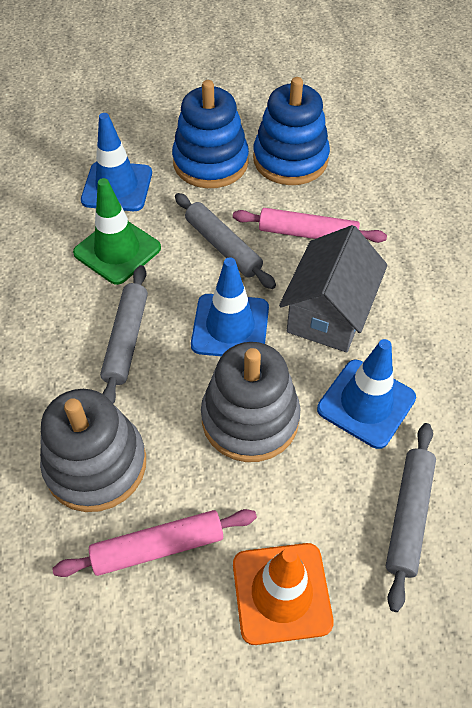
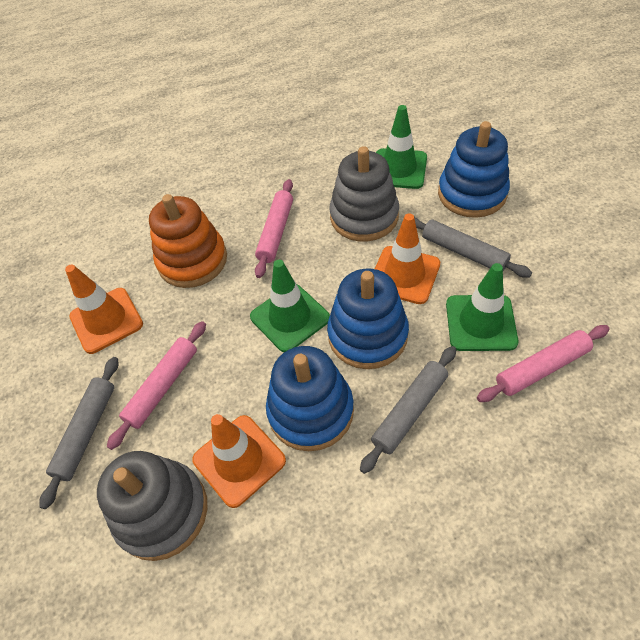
blue stacking toy: [172,80,249,188] [253,77,330,185] = 2 -> [266,346,354,451] [327,269,409,369] [438,121,510,218] = 3
blue traffic cone: [81,113,152,211] [191,257,269,356] [317,339,416,449] = 3 -> none = 0
green traffic cone: [73,178,161,285] = 1 -> [250,260,330,352] [376,105,427,189] [446,263,518,351] = 3
grey house: [279,225,388,352] = 1 -> none = 0
orange stacking toy: none = 0 -> [149,194,227,288] = 1
orange traffic cone: [233,543,334,645] = 1 -> [65,264,143,354] [192,414,286,508] [375,213,440,304] = 3
pink rolling pin: [52,509,257,577] [233,208,387,243] = 2 -> [107,321,206,450] [255,179,293,278] [477,325,609,402] = 3

